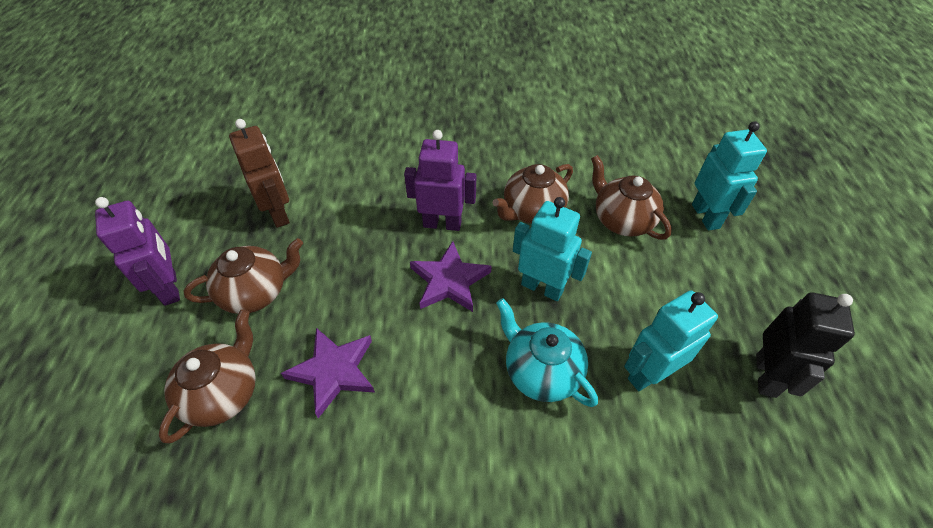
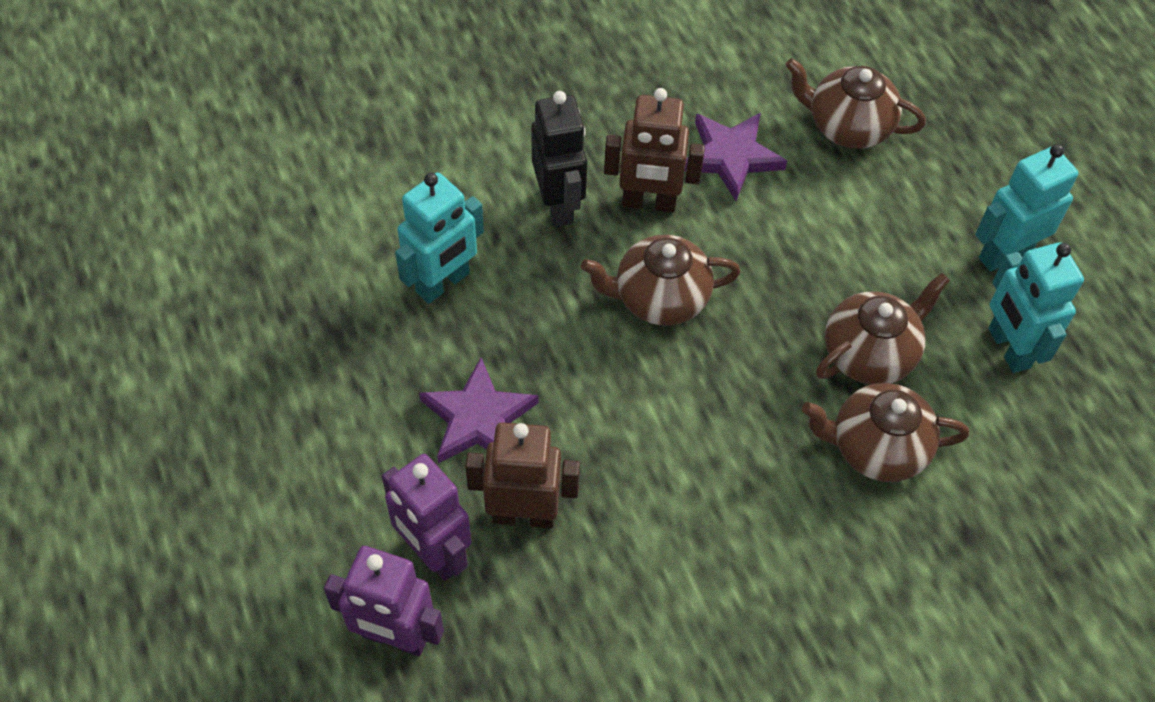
brown robot: [229,119,290,228] = 1 -> [465,422,580,528] [604,88,705,212] = 2
turquoise teapot: [496,298,598,407] = 1 -> none = 0

